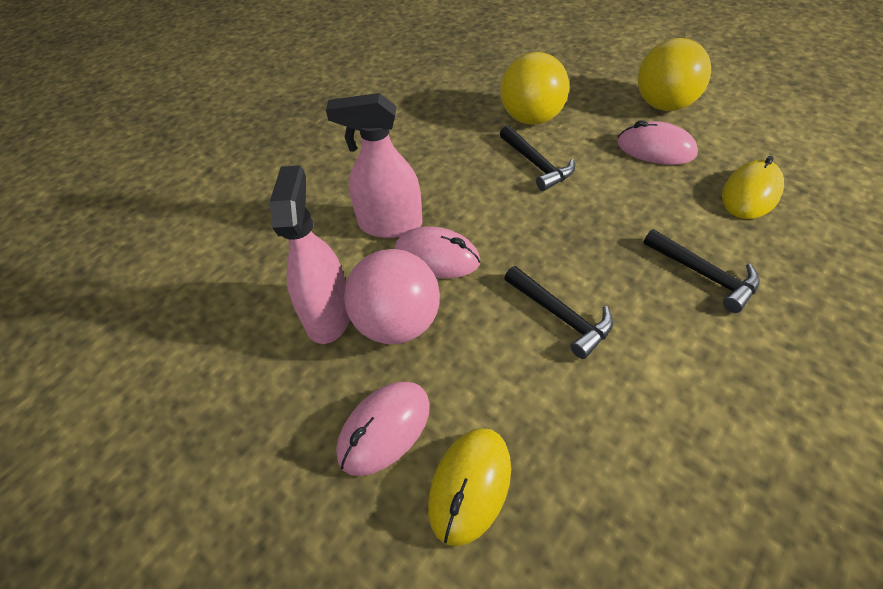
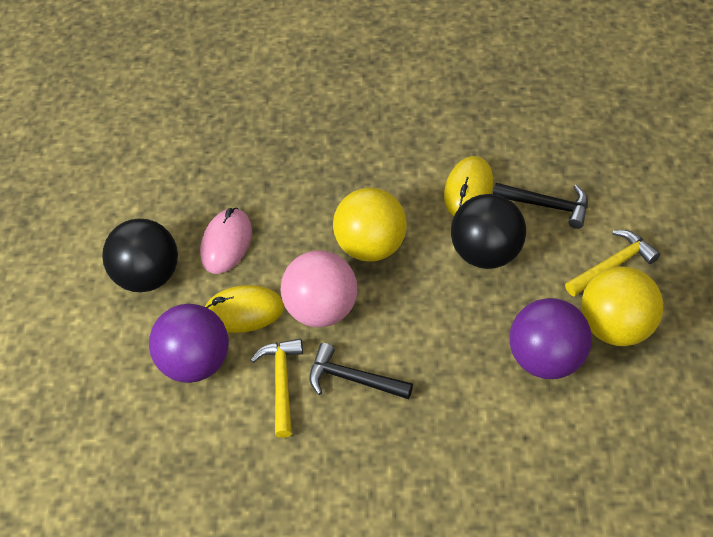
black ball: none = 0 -> [102,218,178,292] [451,194,526,269] = 2
black hammer: [500,125,575,191] [504,266,613,359] [643,229,760,313] = 3 -> [309,343,413,399] [493,183,588,229] = 2
pink mouse: [336,382,430,476] [394,226,480,278] [618,120,698,165] = 3 -> [200,208,252,274] = 1
pink spray bottle: [270,165,350,344] [326,93,423,238] = 2 -> none = 0
purple ball: none = 0 -> [149,304,229,383] [510,298,592,379] = 2
yellow hammer: none = 0 -> [250,339,303,438] [565,230,660,296] = 2

